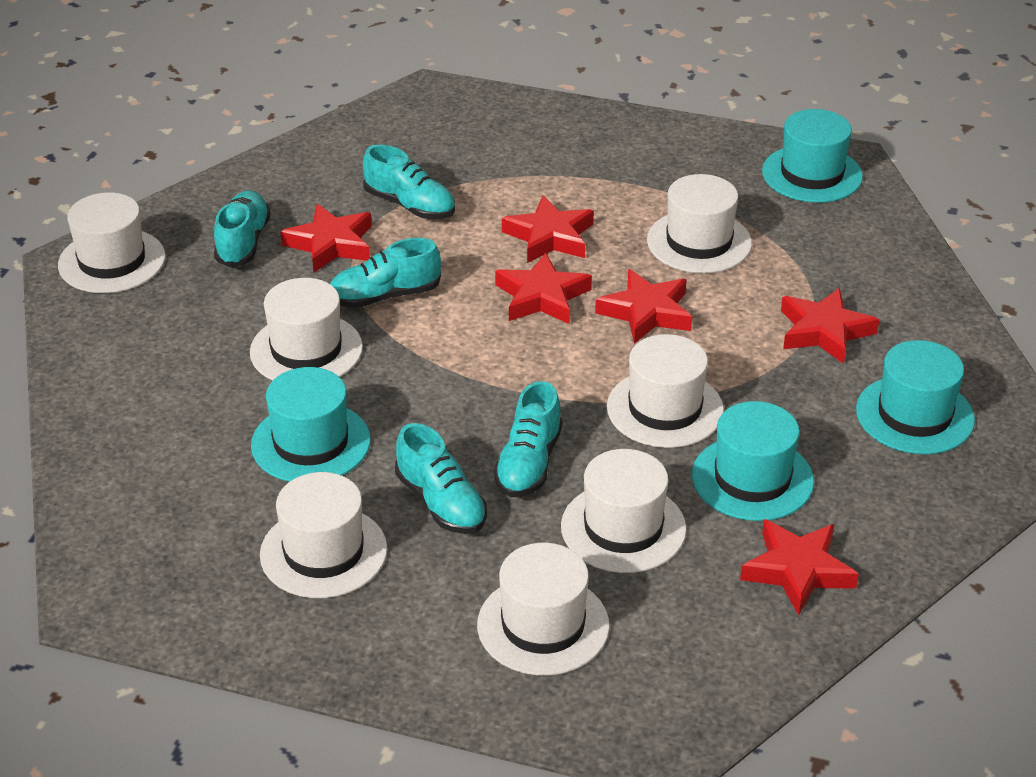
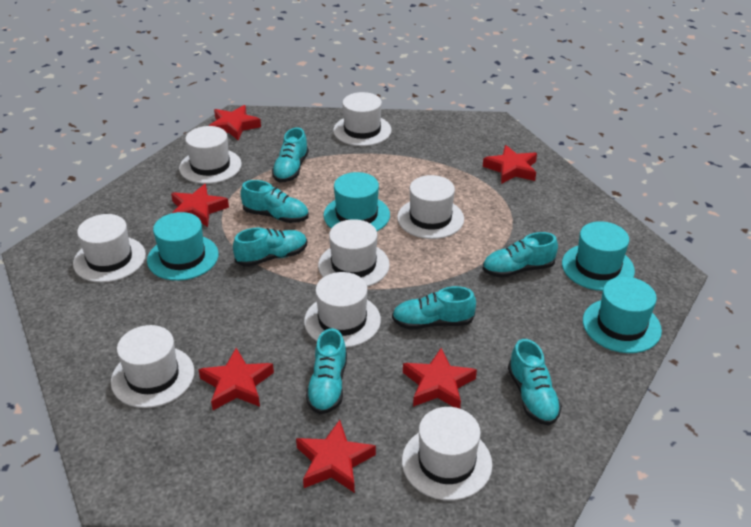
turquoise shoe: [214,190,271,267] [330,238,441,308] [363,145,455,219] [395,423,487,534] [494,381,563,497] = 5 -> [233,227,307,267] [240,180,309,223] [272,128,309,182] [306,328,347,414] [392,286,476,329] [482,232,558,278] [508,339,562,426] = 7
white hat: [58,192,165,293] [250,278,363,381] [260,472,387,598] [477,543,610,676] [561,449,686,573] [607,334,724,448] [647,174,752,273] = 7 -> [73,214,146,283] [111,325,194,408] [179,126,242,184] [304,272,381,348] [318,219,390,287] [333,92,392,146] [397,175,464,239] [402,407,492,501] = 8

